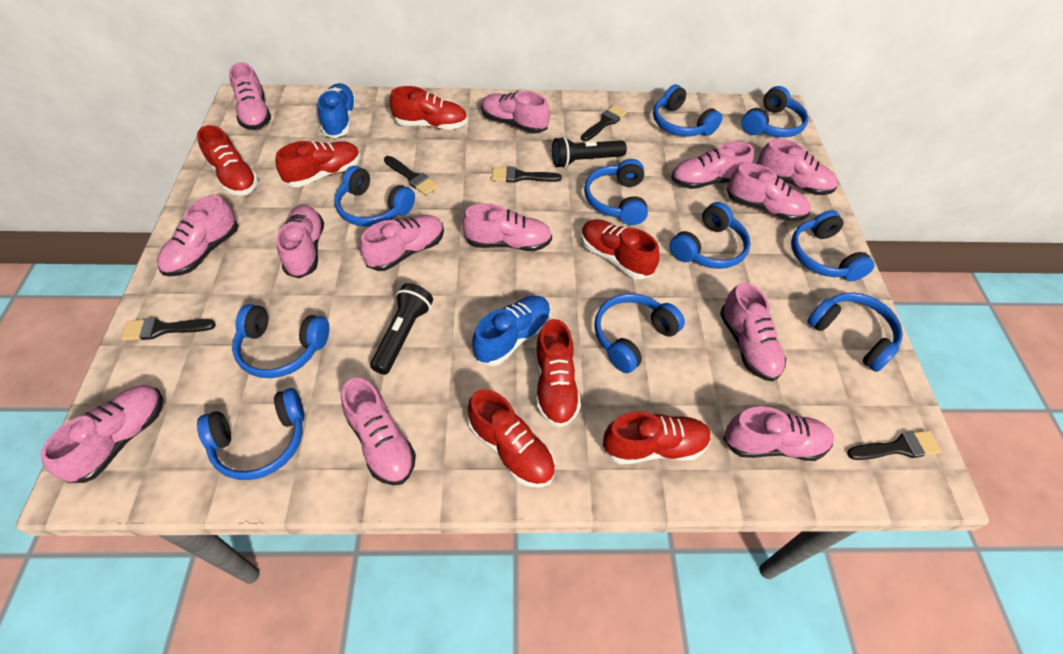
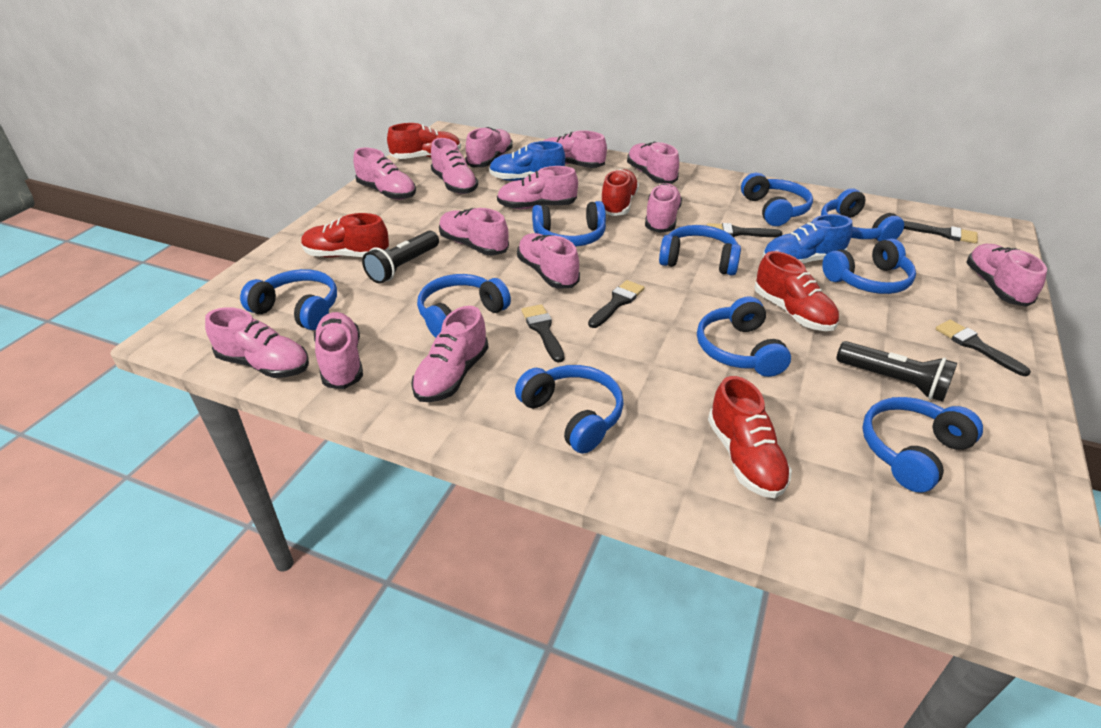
red shoe: [197,125,258,196] [276,141,360,187] [390,86,467,130] [468,389,555,488] [535,319,581,427] [581,219,660,279] [603,412,711,465] = 7 -> [301,213,389,258] [387,123,461,159] [601,169,639,216] [708,376,792,498] [754,251,839,331] = 5

